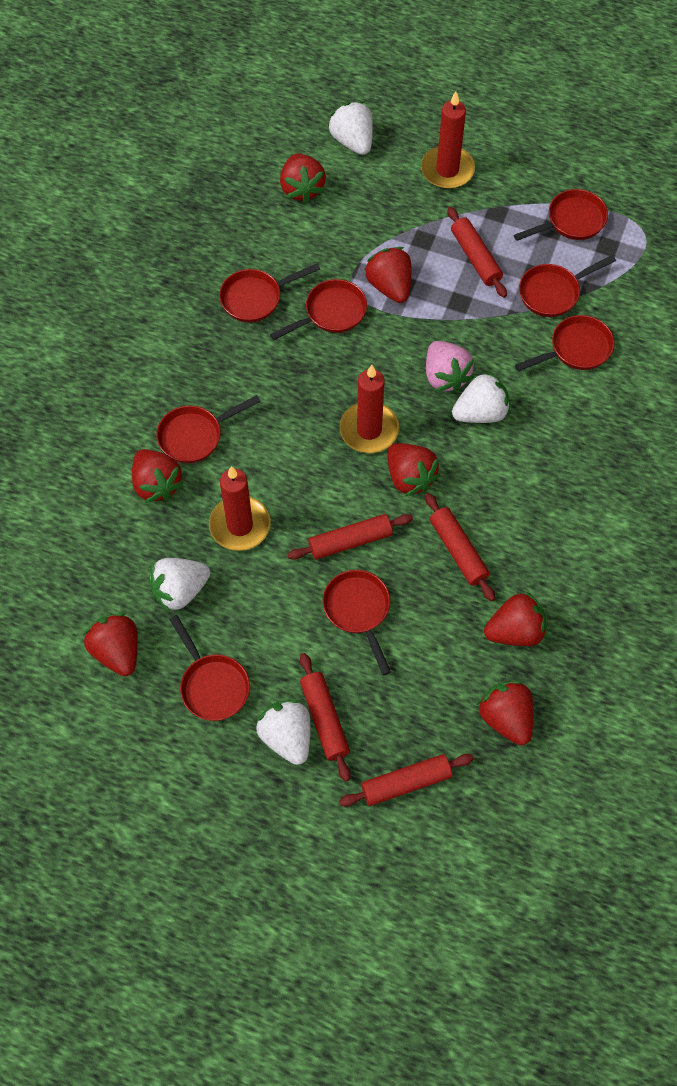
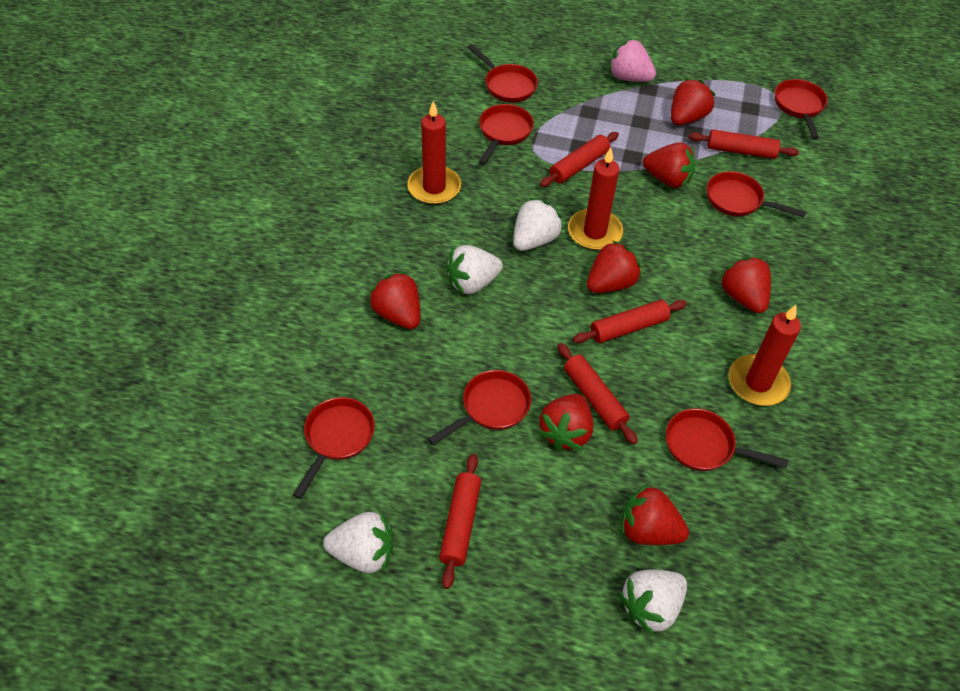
red pan: [156,395,261,463] [169,615,250,721] [219,264,320,322] [270,279,367,340] [323,570,391,675] [514,189,608,241] [515,315,614,371] [519,255,616,317] = 8 -> [293,397,375,499] [428,370,531,445] [467,44,538,103] [479,104,534,165] [666,408,788,471] [707,171,806,218] [775,79,828,140] = 7

